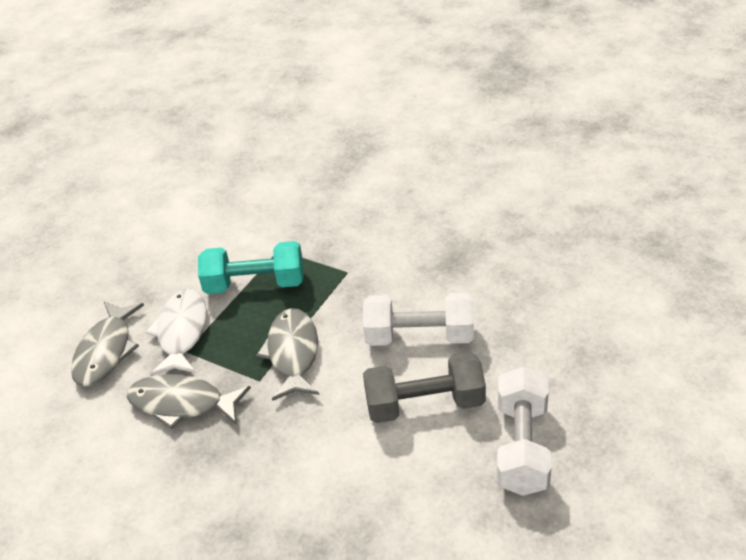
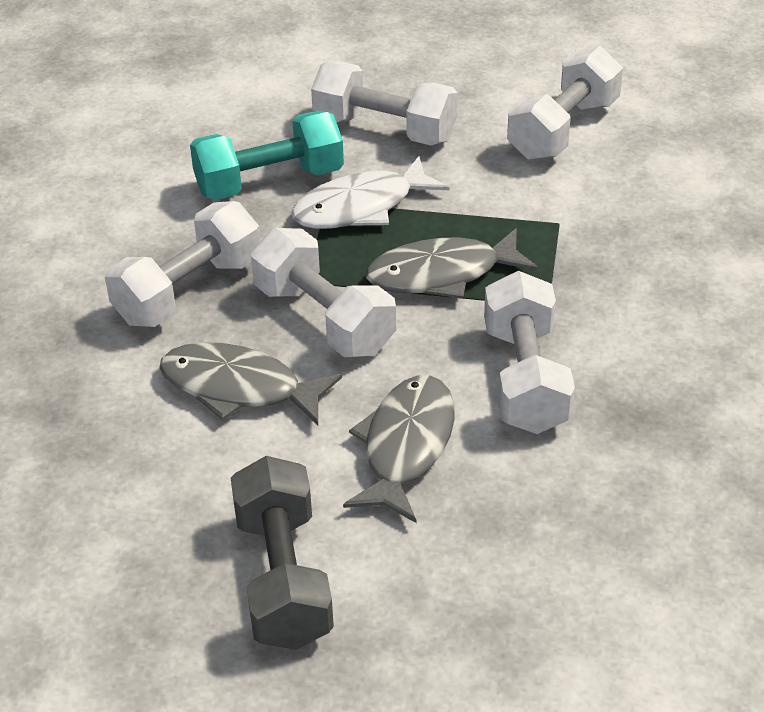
white dumbbell: [363,293,474,346] [497,367,552,496] = 2 -> [105,201,260,327] [251,228,396,357] [311,61,458,146] [484,271,575,434] [507,46,623,160] = 5

